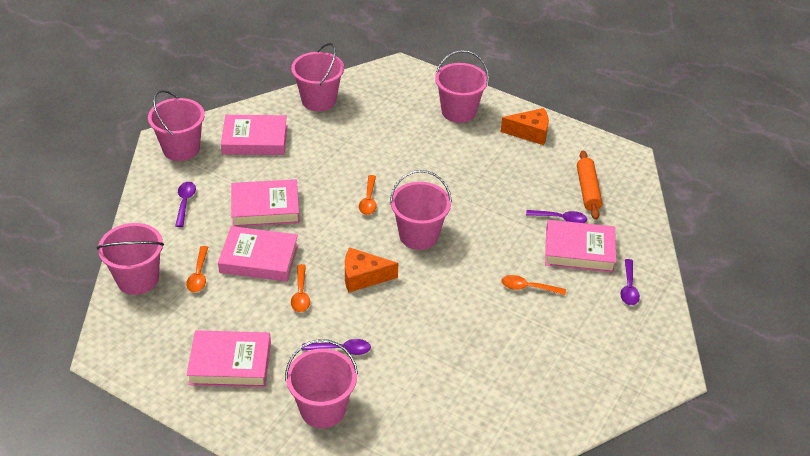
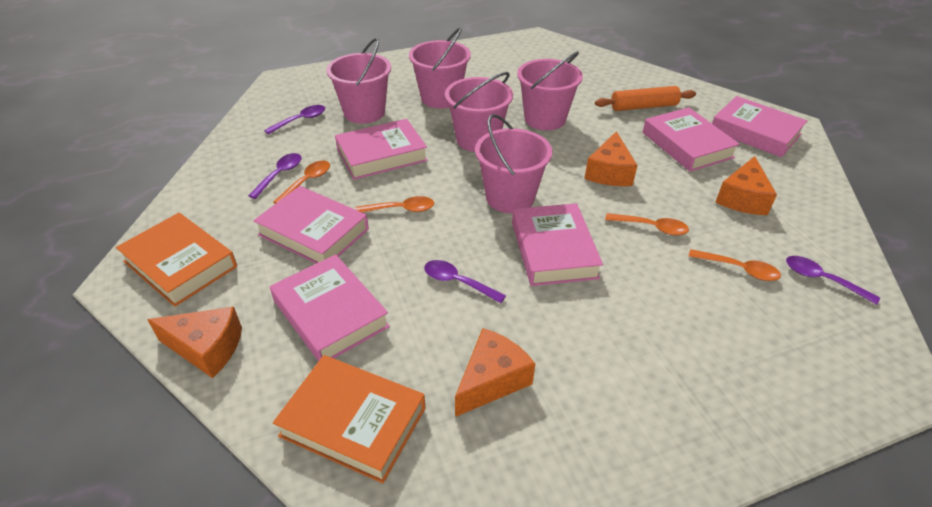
orange book: none = 0 -> [116,213,237,307] [273,355,425,483] = 2
orange cheese: [345,247,398,293] [501,108,549,145] = 2 -> [147,307,242,378] [455,328,535,417] [584,131,638,186] [715,156,777,215] = 4
pink book: [186,330,271,387] [218,226,298,281] [221,115,287,155] [231,179,300,227] [545,220,616,273] = 5 -> [253,186,369,264] [270,254,390,362] [335,119,428,180] [512,203,603,286] [643,107,740,172] [712,96,807,157] = 6
pink bucket: [96,223,164,295] [148,90,205,161] [285,339,358,428] [291,43,344,111] [390,170,452,250] [435,50,489,123] = 6 -> [326,38,391,124] [409,27,471,109] [445,72,513,152] [475,114,552,213] [517,51,583,130] = 5

